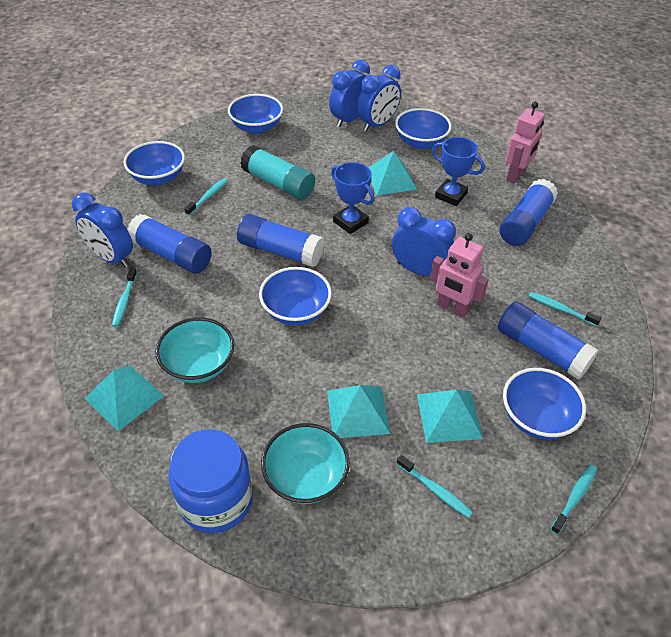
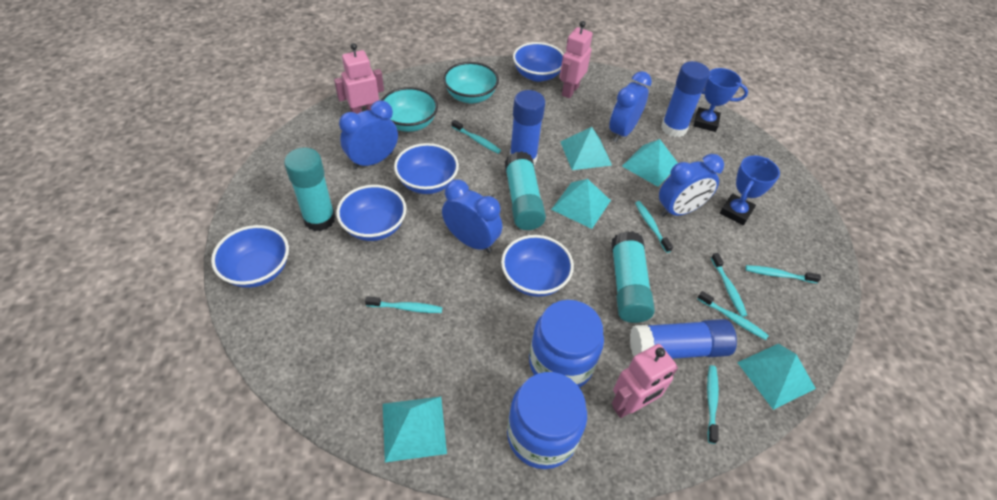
blue glue stick: [127,214,212,274] [237,214,324,267] [498,301,599,379] [500,179,558,246] = 4 -> [510,90,545,165] [630,319,737,359] [661,61,710,137] = 3
blue jar: [168,429,253,533] = 1 -> [507,372,587,469] [529,300,604,388] = 2
pink robot: [430,233,489,318] [505,102,545,184] = 2 -> [334,43,384,114] [560,21,593,98] [612,344,678,418] = 3
turquoise glue stick: [241,145,315,200] = 1 -> [284,148,335,231] [505,151,546,230] [611,231,655,323] = 3
turquoise pyramid: [84,366,164,431] [327,385,390,438] [369,151,417,195] [417,390,483,443] = 4 -> [383,397,447,462] [551,179,611,229] [560,127,612,170] [622,139,678,187] [737,344,816,410] = 5
turquoise toothbrush: [112,268,137,327] [184,178,228,216] [397,455,473,518] [529,292,601,327] [551,465,597,534] = 5 -> [365,296,443,313] [452,120,501,154] [635,201,673,253] [697,291,769,340] [707,365,719,444] [711,253,747,317] [745,265,821,283] = 7

